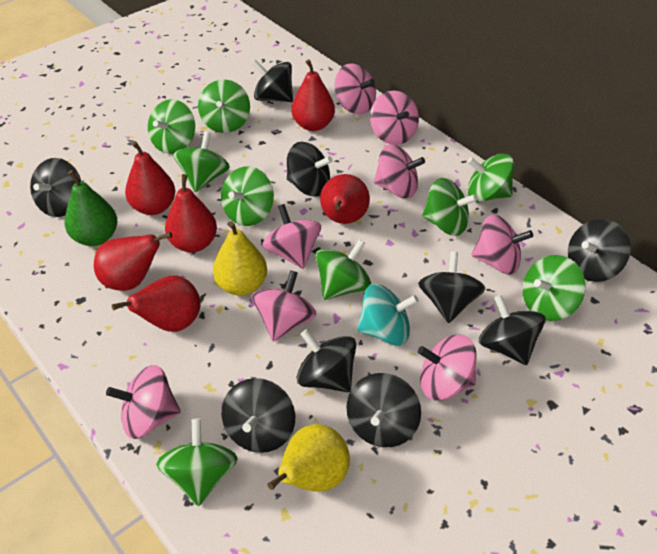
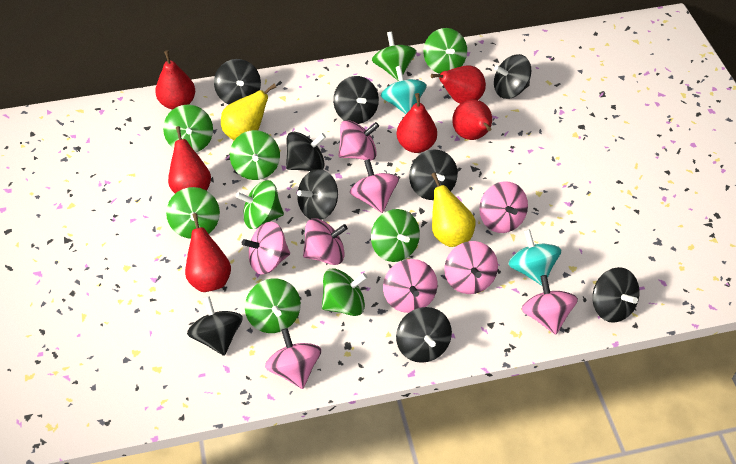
green pear: [65,170,117,246] = 1 -> none = 0
pink spinning top: [106,365,181,439] [251,270,317,341] [262,204,321,269] [334,63,376,114] [370,91,419,145] [374,144,425,198] [418,335,477,401] [472,215,533,275] = 8 -> [242,222,290,275] [265,328,321,389] [303,218,348,265] [338,120,379,161] [350,159,399,213] [383,259,437,313] [445,241,498,294] [479,181,528,233] [522,275,578,335] = 9
turquoise spinning top: [357,284,419,346] = 1 -> [381,66,427,114] [508,229,561,286] = 2

